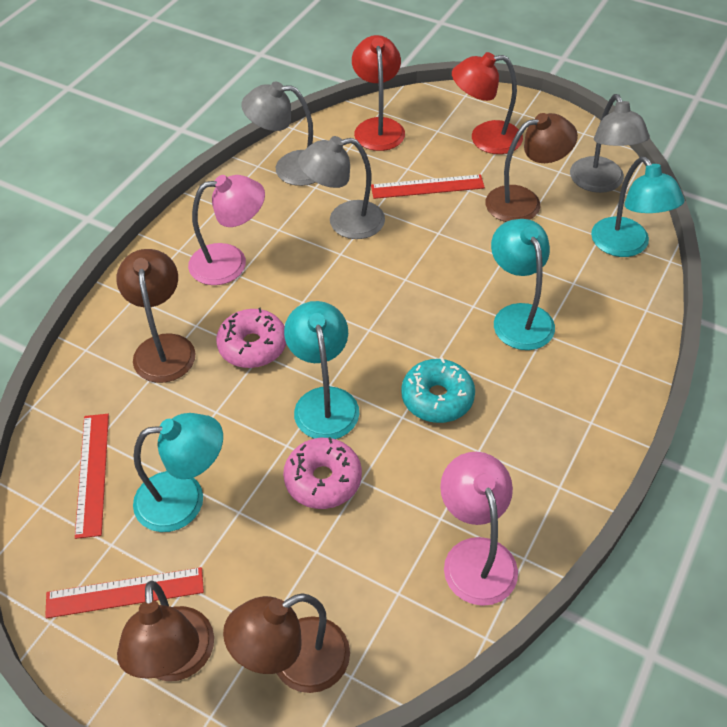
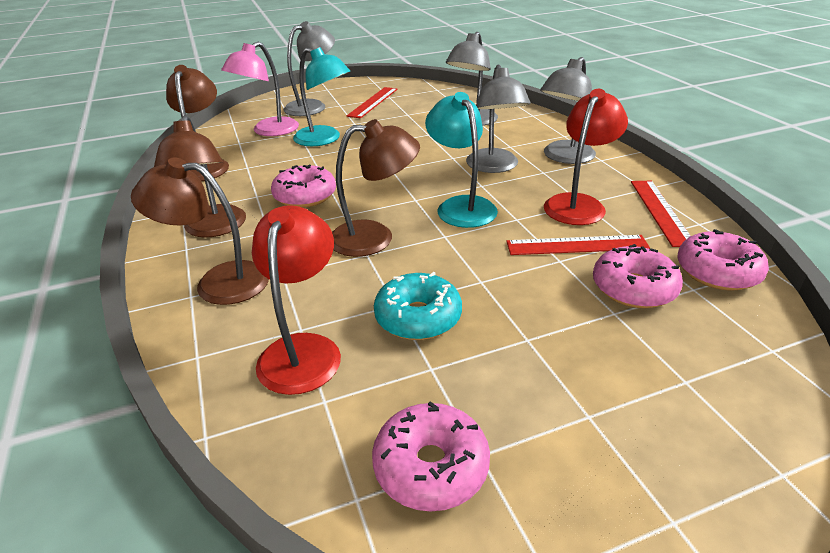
grey lamp: [241,82,316,186] [298,136,385,239] [570,94,650,193] = 3 -> [283,21,335,116] [446,32,498,126] [466,65,531,173] [540,57,596,164] = 4
pink donut: [216,308,286,368] [283,437,362,509] = 2 -> [271,165,336,208] [372,401,490,511] [593,244,683,308] [677,229,769,291] = 4
pink lamp: [188,175,265,285] [440,452,518,606] = 2 -> [221,42,299,136] = 1
turquoise lamp: [133,413,223,532] [284,301,359,439] [491,219,555,350] [591,157,685,257] = 4 -> [293,47,350,146] [425,92,498,228] = 2

